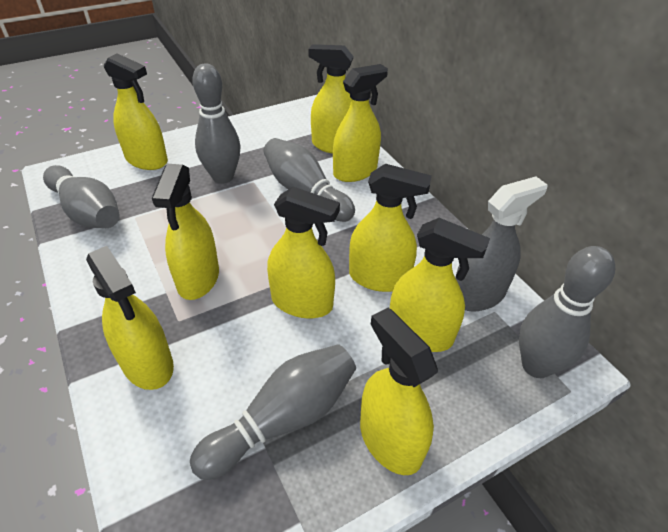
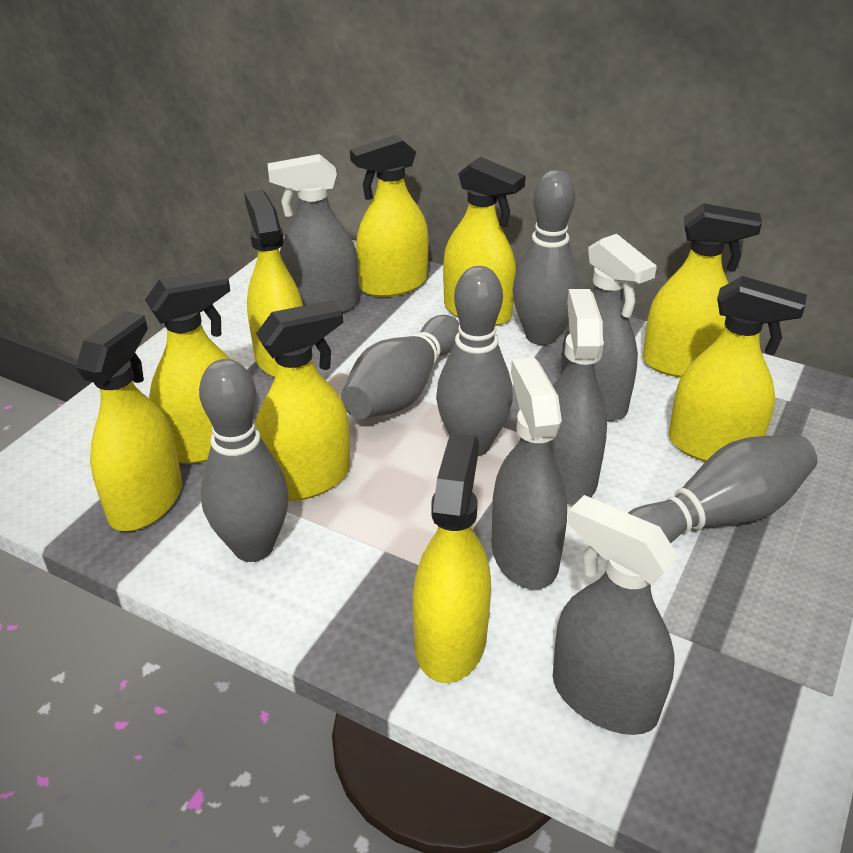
grey spray bottle: [455,176,547,312] = 1 -> [268,154,358,314] [492,357,567,589] [550,289,607,505] [553,495,678,735] [560,234,657,422] = 5

